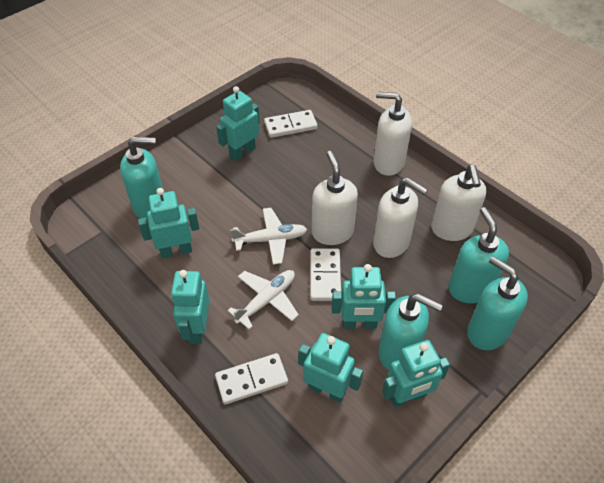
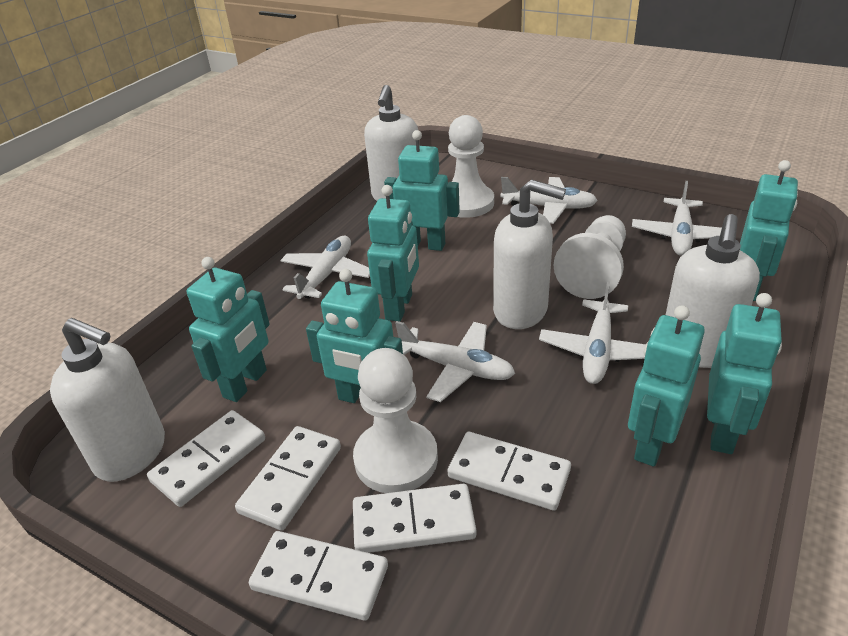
turquoise robot: [138,188,199,258] [171,270,209,344] [216,86,260,161] [298,333,363,403] [332,264,396,329] [382,340,450,408] = 6 -> [187,257,270,402] [306,269,403,403] [367,185,419,322] [384,130,460,251] [628,305,705,467] [707,293,782,454] [740,160,798,301] = 7
turquoise soap dispenser: [120,137,163,220] [378,293,443,370] [448,207,509,304] [467,256,528,350] = 4 -> none = 0
white domino: [215,353,288,404] [264,110,317,138] [310,248,341,301] = 3 -> [147,410,265,507] [235,426,341,531] [249,531,388,621] [353,484,477,553] [448,432,571,510] = 5
white pawn: none = 0 -> [353,348,438,493] [448,115,494,218] [554,215,626,299] = 3
white plane: [227,270,299,329] [230,208,307,265] = 2 -> [280,236,370,299] [395,321,515,402] [501,177,598,224] [539,281,646,384] [632,181,722,256] = 5

